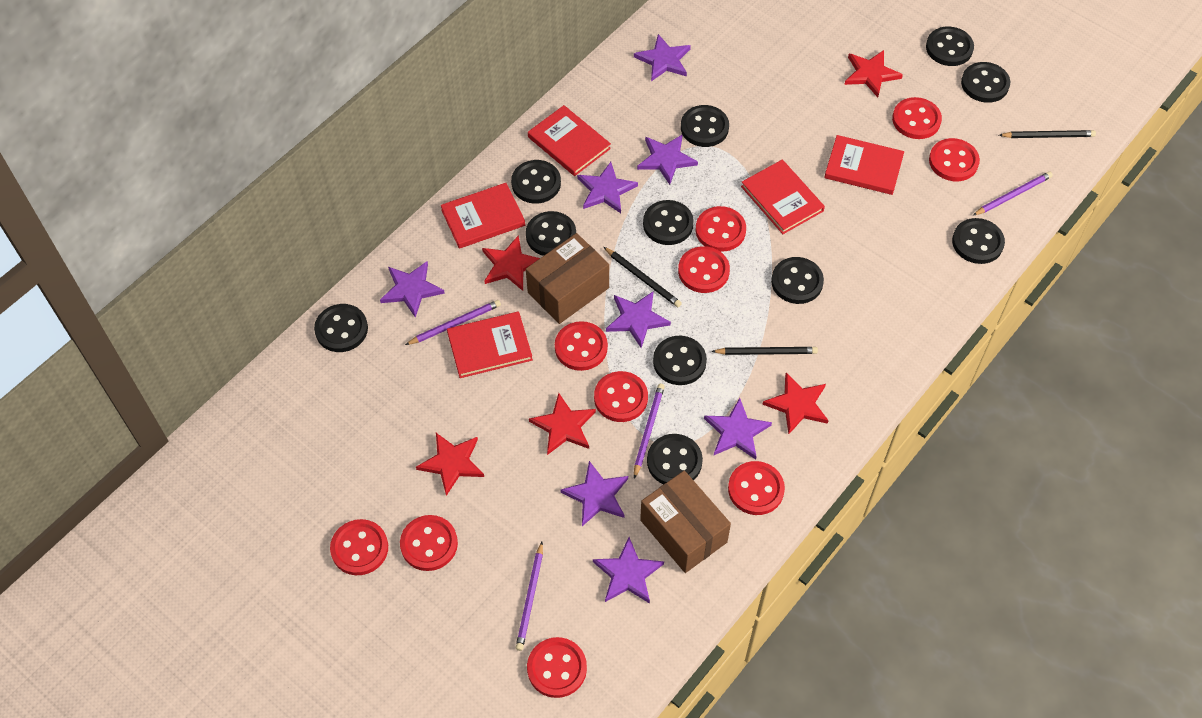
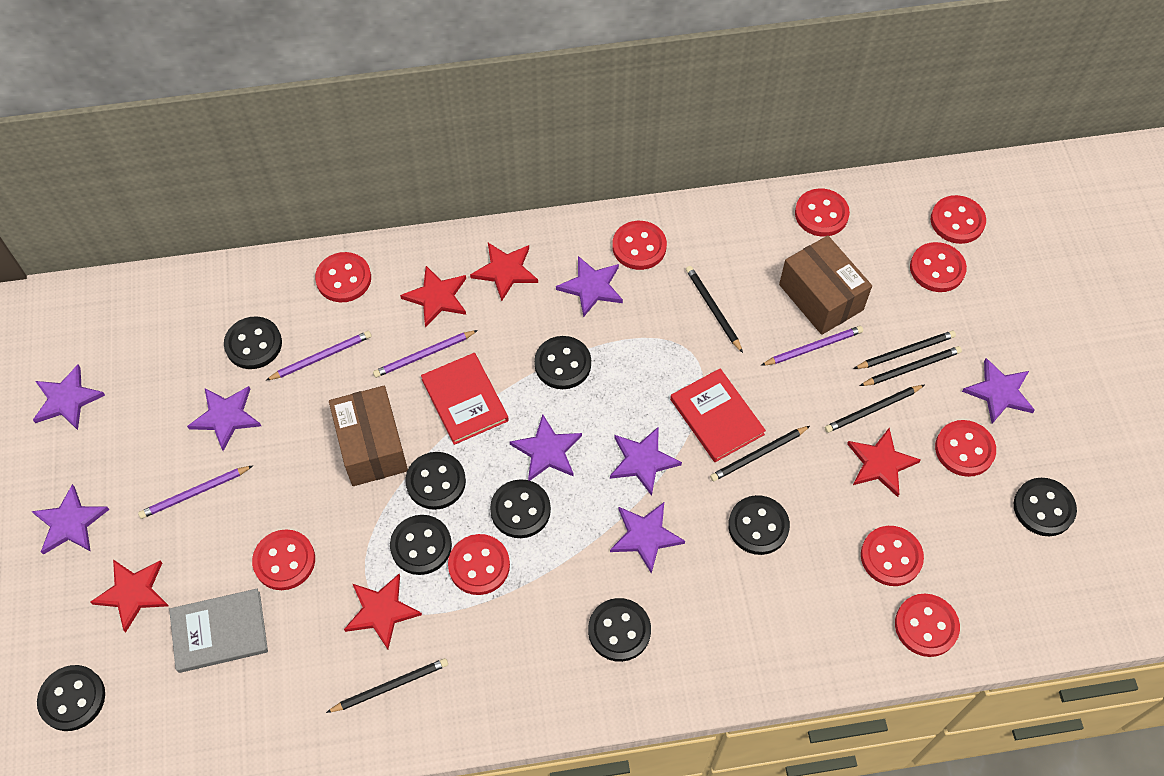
black button: [314,304,368,352] [511,160,561,204] [526,211,576,256] [643,200,694,245] [647,434,703,484] [653,336,707,385] [681,105,729,147] [771,257,824,304] [926,27,974,66] [952,218,1005,264] [961,62,1010,103] = 11 -> [37,665,105,731] [224,316,282,369] [390,515,452,575] [405,452,466,510] [490,479,551,538] [534,336,591,389] [588,598,651,662] [728,495,790,555] [1014,478,1077,536] = 9
black pencil: [604,247,682,307] [711,347,818,355] [999,130,1096,138] = 3 -> [326,658,448,713] [686,266,743,353] [710,426,810,482] [825,385,924,433] [853,331,956,369] [860,346,962,386] = 6
grey book: none = 0 -> [169,589,268,673] = 1
red book: [441,183,525,249] [447,311,533,378] [528,105,611,176] [741,160,825,234] [824,135,904,195] = 5 -> [421,353,509,445] [670,368,766,462] = 2

